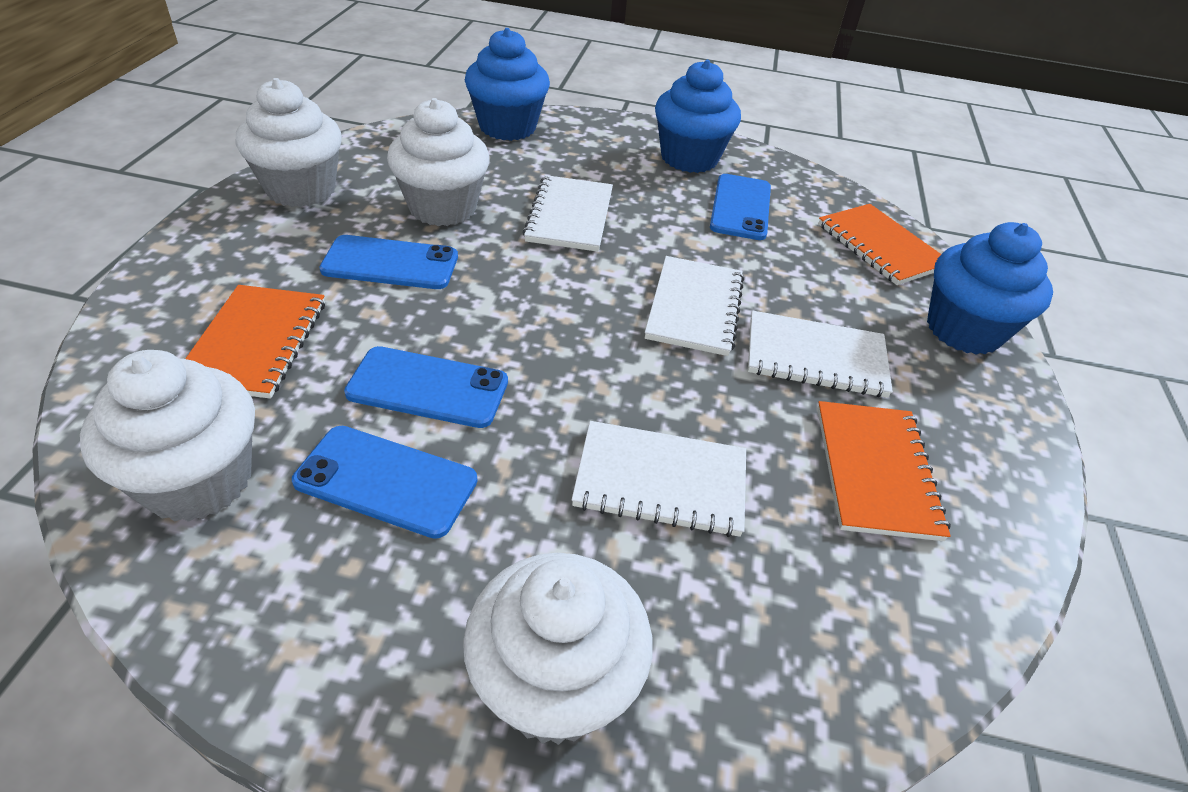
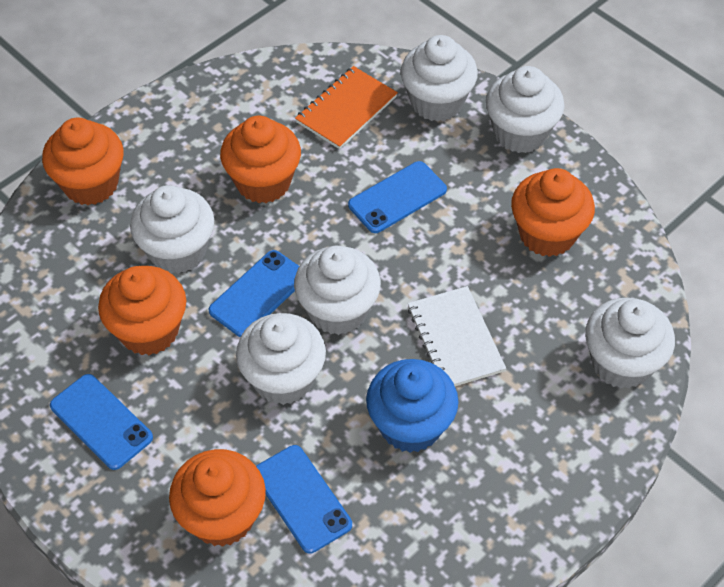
blue cupcake: [465,28,550,141] [655,60,741,173] [927,222,1053,355] = 3 -> [366,359,459,453] = 1
orange cupcake: none = 0 -> [42,117,124,205] [98,266,186,355] [169,449,266,547] [220,116,301,203] [511,168,595,257] = 5
orange notebook: [185,285,325,399] [817,401,951,541] [818,204,941,285] = 3 -> [295,66,398,149] = 1
white cupcake: [80,350,255,522] [236,78,342,207] [387,98,490,226] [463,553,653,745] = 4 -> [130,185,214,274] [236,313,326,405] [294,246,381,335] [401,35,478,122] [486,66,564,153] [585,298,675,389] = 6
white notebook: [523,175,613,252] [572,421,746,537] [645,256,744,356] [748,311,893,398] = 4 -> [408,286,506,386] = 1

